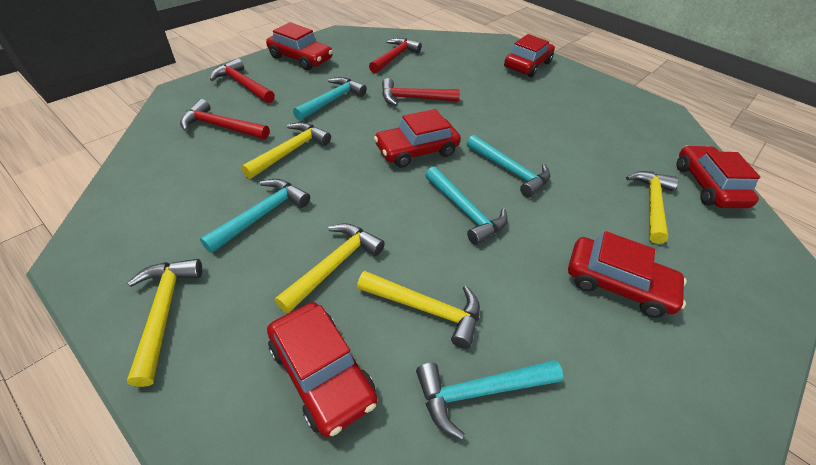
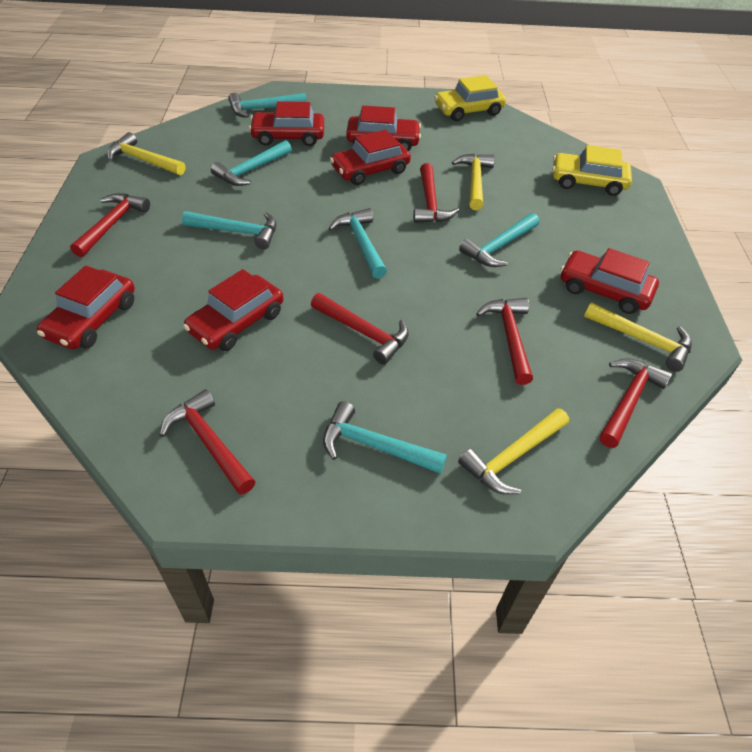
red hammer: [180,99,269,139] [210,58,275,103] [369,38,422,73] [382,78,460,106] = 4 -> [70,193,150,257] [160,389,256,495] [311,293,409,365] [413,163,459,223] [476,298,533,385] [599,358,672,448] = 6
turquoise hammer: [200,179,310,253] [293,77,367,121] [416,360,563,440] [425,166,508,245] [467,135,550,197] = 5 -> [182,211,276,249] [211,140,292,186] [228,93,307,118] [323,401,447,474] [328,208,387,279] [459,213,539,267] = 6
yellow car: none = 0 -> [434,75,506,121] [552,145,632,196] = 2
yellow hammer: [127,259,202,387] [241,122,331,179] [275,223,385,313] [357,271,480,349] [626,171,679,244] = 5 -> [107,132,185,175] [452,154,495,210] [458,408,569,495] [584,302,692,372] = 4

